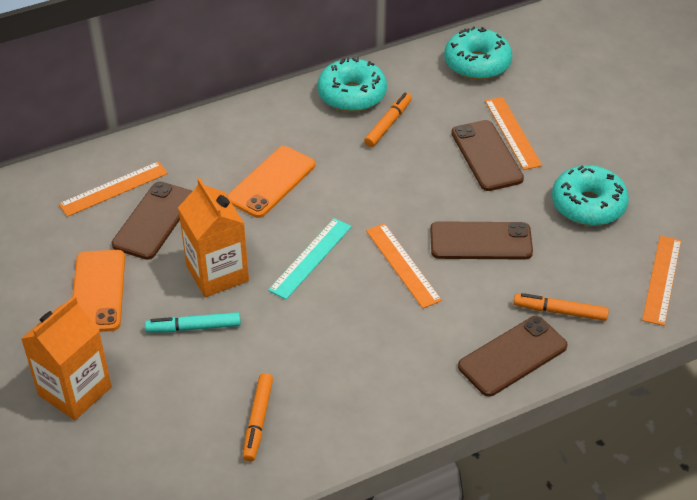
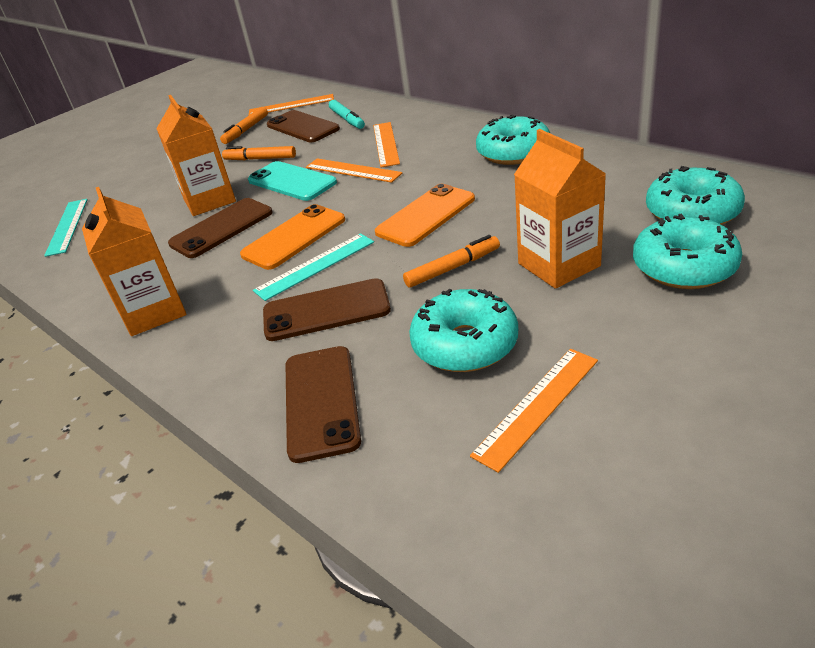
orange carton: [21,296,112,420] [178,178,249,297] = 2 -> [82,187,186,336] [156,95,236,216] [514,129,606,289] = 3
turquoise donut: [317,57,387,112] [444,26,512,80] [552,165,629,226] = 3 -> [409,289,518,372] [476,114,550,165] [633,214,742,289] [646,166,745,225] = 4
turquoise phone: none = 0 -> [248,161,337,201] = 1
turquoise ruler: [268,218,352,299] = 1 -> [44,199,88,257] [253,233,374,301] = 2

